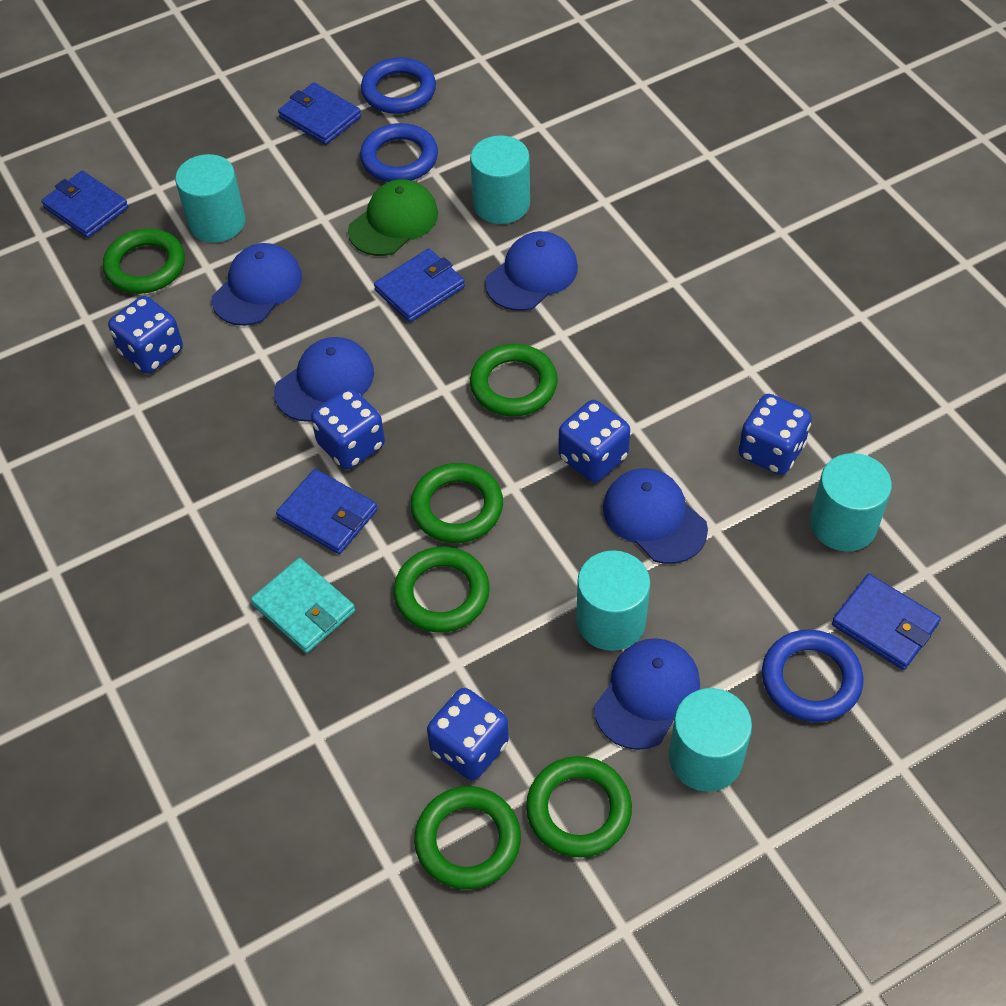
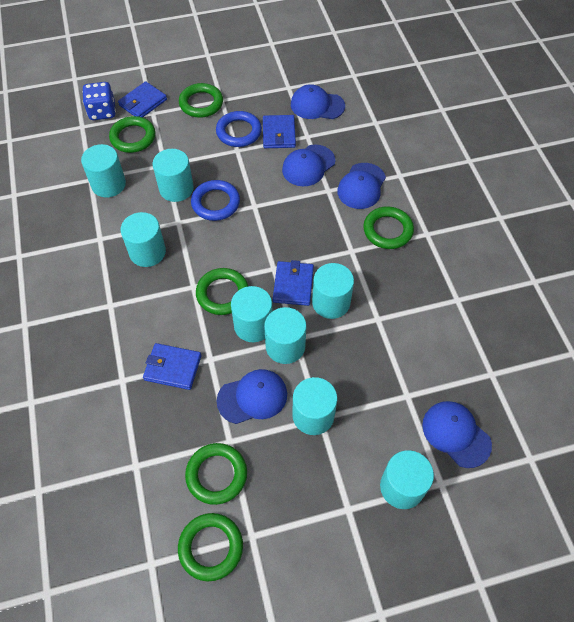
blue dice: [108,296,183,374] [311,388,385,470] [427,688,509,780] [559,400,630,482] [738,394,812,475] = 5 -> [82,82,116,120] = 1
blue ring: [360,123,438,182] [361,57,436,114] [762,630,863,722] = 3 -> [191,180,240,221] [216,111,262,147] = 2
blue wallet: [41,171,129,238] [276,469,378,554] [278,83,361,145] [374,248,465,322] [832,574,941,670] = 5 -> [118,81,167,117] [143,343,201,390] [263,115,296,148] [273,260,314,306] = 4
green cap: [348,179,438,256] = 1 -> none = 0
turquoise cylinder: [175,154,245,243] [470,135,530,224] [576,550,650,651] [669,688,752,792] [810,453,892,552] = 5 -> [81,144,126,197] [121,212,166,267] [153,149,194,202] [231,286,272,342] [264,307,307,364] [292,377,337,435] [312,263,354,319] [380,450,434,509] = 8
turquoise wallet: [251,558,355,653] = 1 -> none = 0

